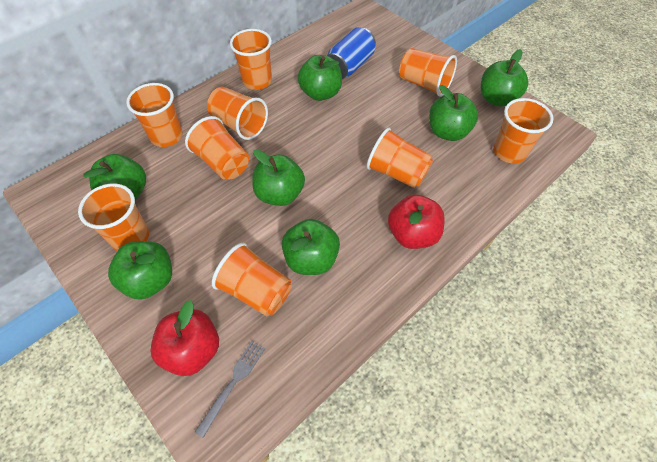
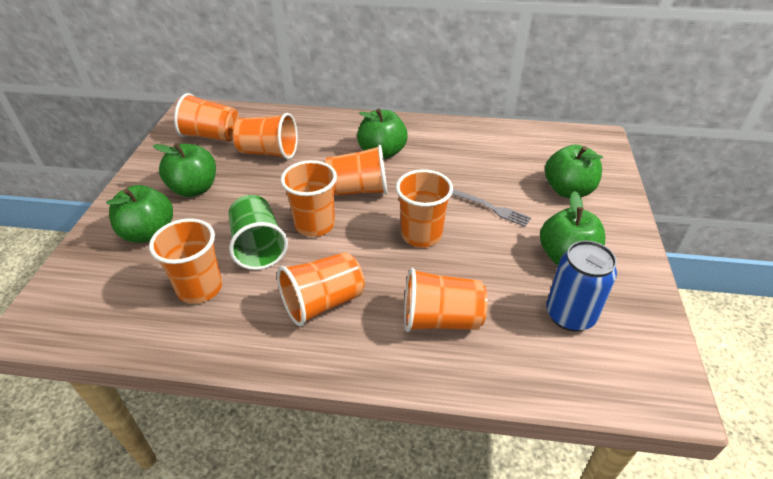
green apple: [83,154,146,200] [108,241,172,300] [252,149,305,206] [282,219,340,275] [298,55,342,101] [429,85,478,141] [481,49,528,107] = 7 -> [106,185,173,243] [153,143,216,197] [357,109,408,159] [540,191,605,265] [545,144,603,198] = 5
green cup: none = 0 -> [229,195,288,270] = 1
orange cup: [78,183,149,251] [126,83,183,147] [185,116,249,180] [207,87,268,140] [212,243,292,316] [230,29,272,90] [366,128,433,188] [399,48,457,97] [493,98,554,164] = 9 -> [149,218,222,304] [174,93,239,142] [233,113,298,159] [277,252,364,326] [281,160,337,237] [324,145,387,196] [396,169,453,247] [404,268,487,332] = 8
red apple: [150,300,219,376] [388,195,445,249] = 2 -> none = 0

